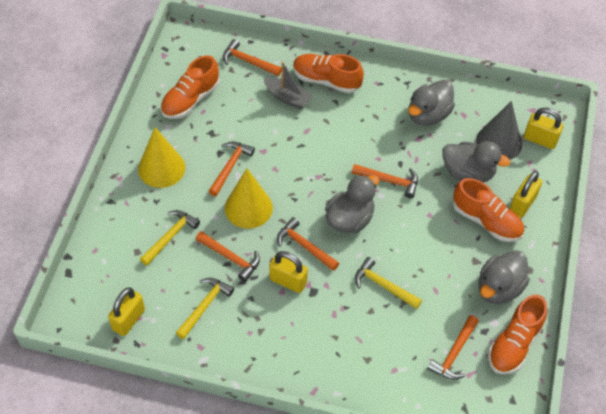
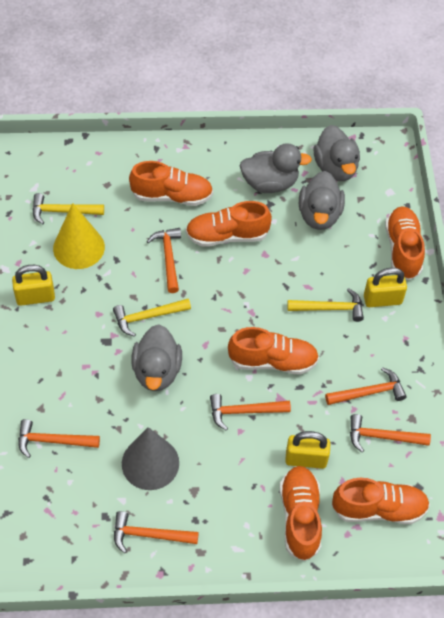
grey boat: [264,62,313,109] = 1 -> none = 0
orange shoe: [161,55,220,119] [293,54,364,93] [453,178,524,242] [488,295,547,374] = 4 -> [129,161,213,206] [186,201,272,247] [228,327,319,375] [280,466,322,561] [332,478,430,524] [385,206,425,280] = 6
yellow cone: [138,127,185,188] [225,169,273,229] = 2 -> [53,203,105,269] = 1
yellow padlock: [108,287,145,336] [269,251,308,293] [510,171,542,218] [524,107,564,149] = 4 -> [12,265,55,306] [285,431,330,469] [364,268,407,307] = 3

